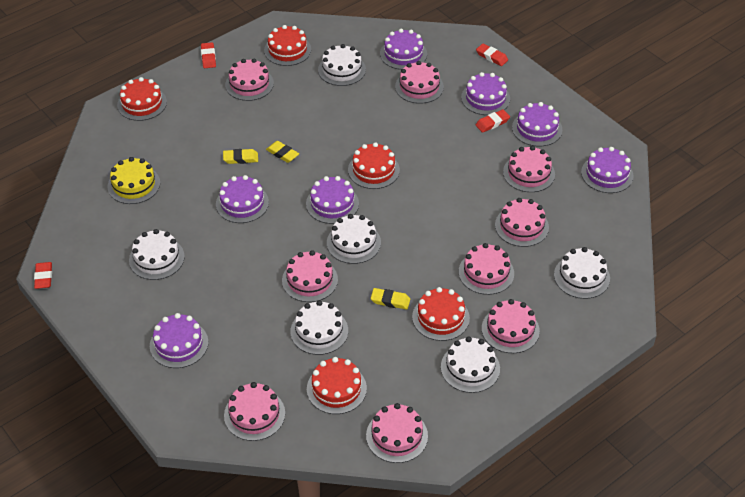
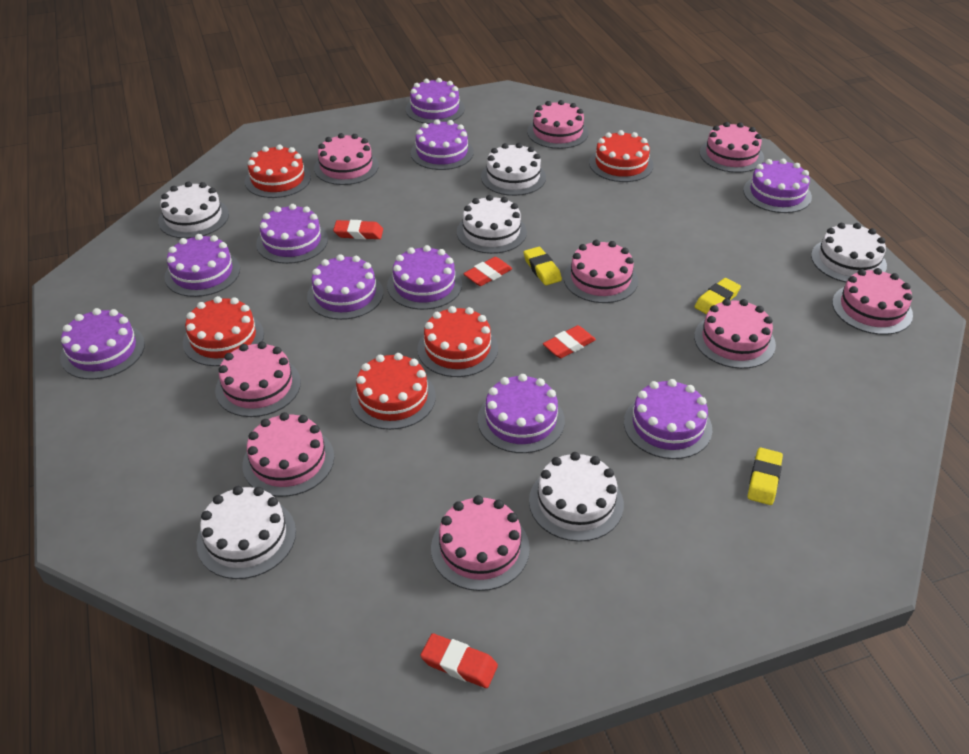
purple cake: [150,313,208,368] [216,175,269,223] [306,176,359,224] [380,29,427,70] [461,72,510,115] [512,102,562,146] [581,147,634,193] = 7 -> [60,308,145,379] [164,234,240,297] [256,204,328,264] [307,254,383,320] [387,245,462,310] [406,78,465,124] [411,119,474,170] [478,374,565,453] [624,379,712,459] [743,159,812,213] = 10
yellow cake: [107,157,160,204] = 1 -> none = 0

